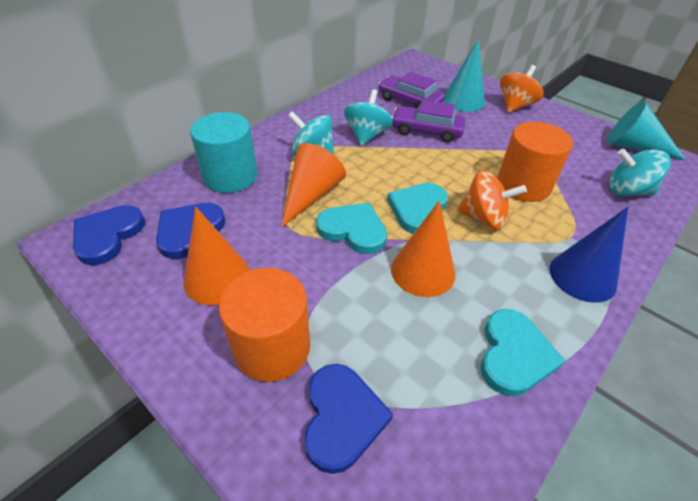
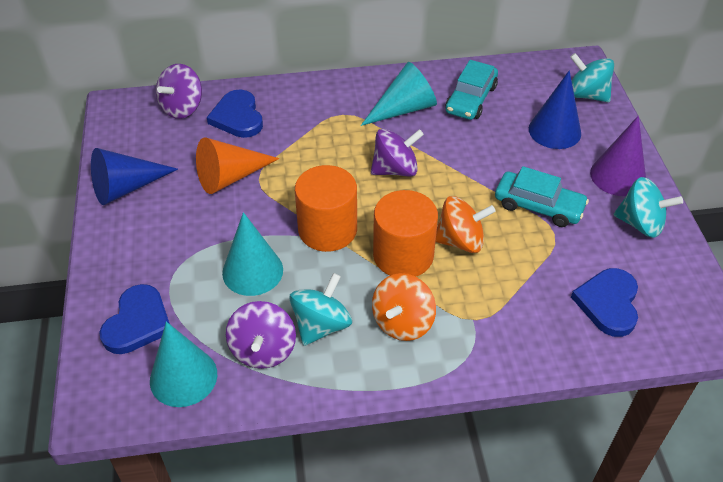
blue cone: [550,207,628,303] = 1 -> [91,148,178,205] [529,70,581,149] = 2
orange cone: [183,207,250,305] [281,143,346,228] [391,201,455,297] = 3 -> [196,137,280,194] = 1
purple car: [378,72,445,109] [392,100,466,142] = 2 -> none = 0
purple cone: none = 0 -> [590,116,646,196] = 1
purple spinning top: none = 0 -> [156,64,202,119] [226,301,296,369] [371,129,424,176] = 3
turquoise car: none = 0 -> [445,60,498,120] [495,166,589,227] = 2
turquoise cone: [444,40,485,112] [607,101,686,160] = 2 -> [150,321,217,407] [222,212,283,296] [361,62,437,126] = 3
turquoise cylinder: [190,112,258,193] = 1 -> none = 0
turquoise heart: [316,203,387,254] [387,183,448,234] [481,309,565,396] = 3 -> none = 0

